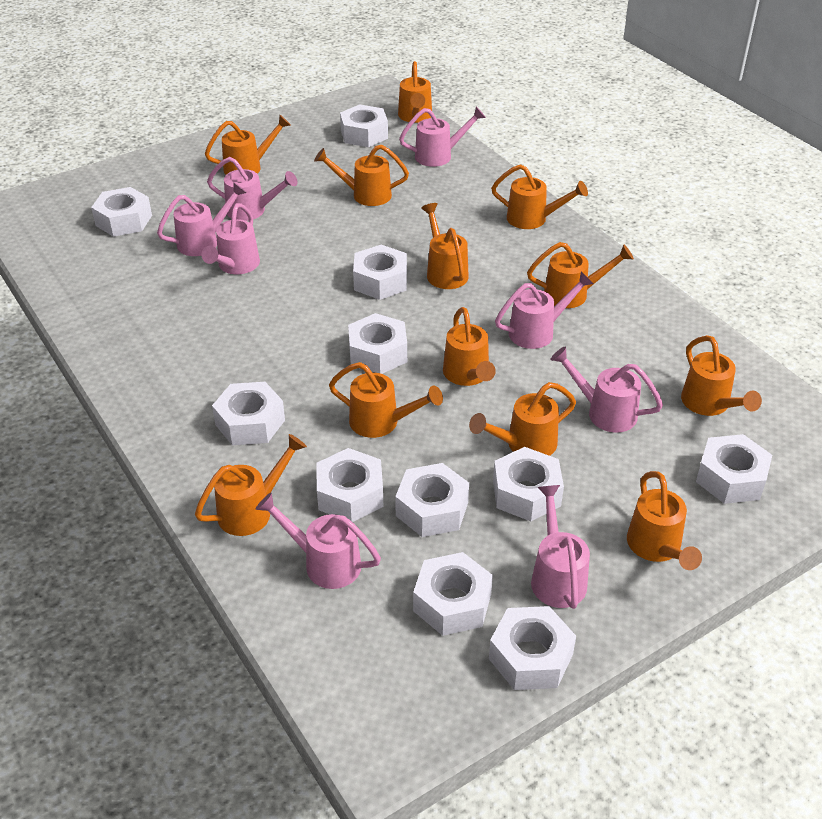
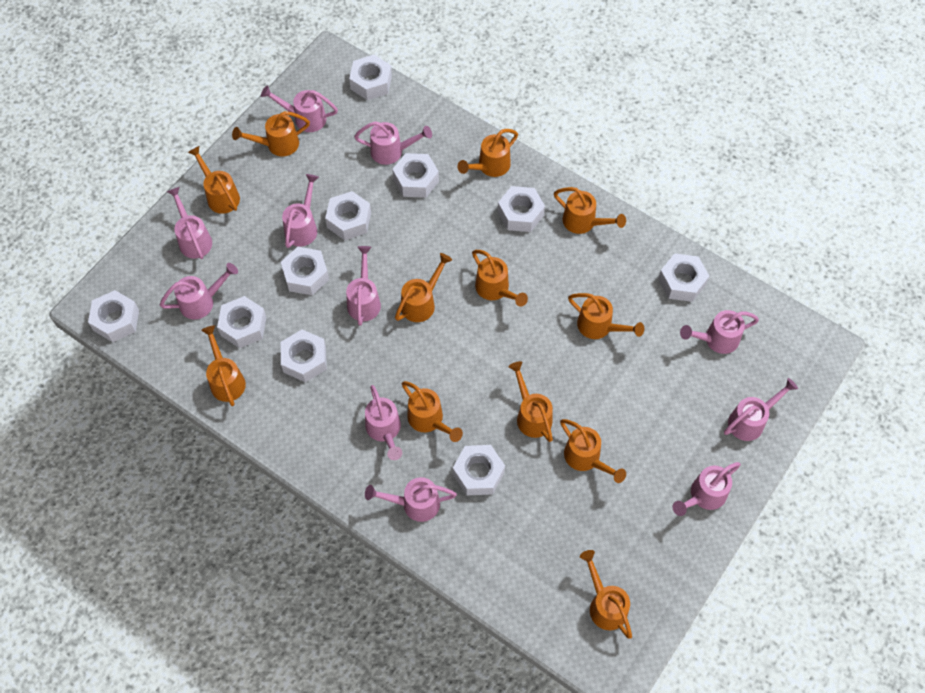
pink watering can: [157,182,247,256] [201,203,260,274] [207,157,298,221] [255,493,381,589] [399,106,486,167] [495,271,594,349] [531,485,590,609] [550,346,663,433] = 8 -> [160,263,238,320] [167,187,212,259] [261,85,338,132] [282,174,319,248] [346,246,381,326] [354,121,432,165] [365,385,402,460] [365,477,457,522] [672,462,741,516] [680,310,759,354] [724,378,798,441] = 11
white nut: [91,187,152,237] [212,382,285,445] [316,448,383,522] [340,104,388,147] [348,313,407,374] [353,245,407,300] [395,463,469,537] [413,552,493,636] [489,606,576,690] [493,447,564,521] [696,434,772,504] = 11 -> [88,290,139,342] [217,296,266,348] [281,247,329,296] [281,329,327,382] [325,191,371,240] [349,55,392,100] [392,153,439,198] [453,445,505,495] [498,186,545,232] [658,253,709,302] = 10

